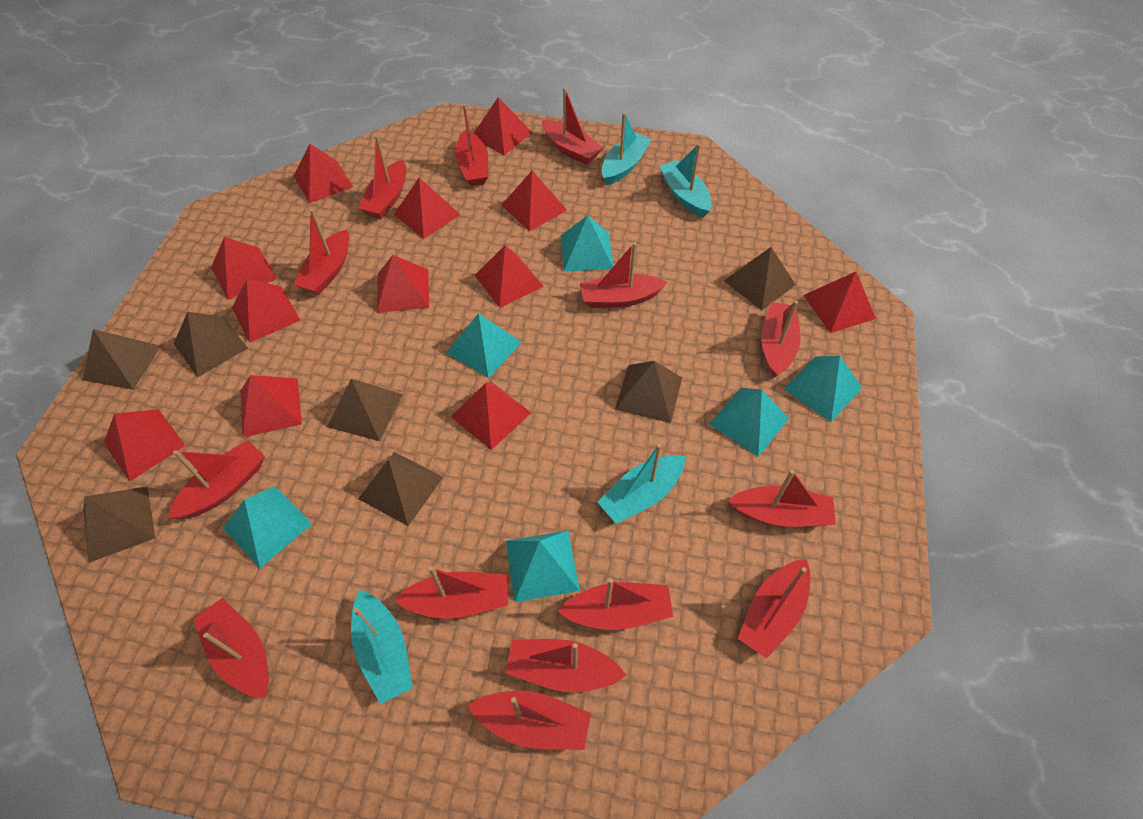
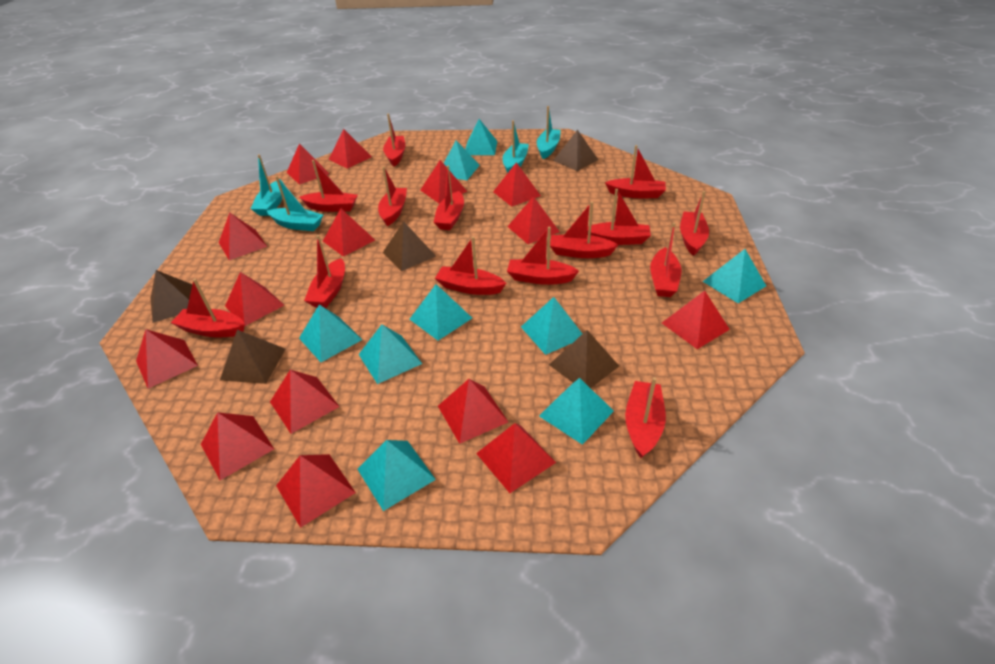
brown pyramid: [83,329,161,390] [83,486,155,563] [174,312,248,377] [327,379,403,441] [358,452,443,526] [615,361,682,423] [724,247,796,310] = 7 -> [151,270,192,323] [220,330,285,384] [383,221,436,271] [549,330,619,388] [553,130,598,171] = 5
red pyramid: [104,409,186,481] [211,237,277,299] [232,279,300,343] [241,375,302,438] [294,144,353,203] [377,255,429,313] [394,178,461,239] [451,382,531,450] [474,97,532,155] [475,245,544,308] [502,171,567,231] [804,272,876,333] = 12 -> [136,329,198,389] [201,412,274,480] [219,213,267,260] [225,272,284,326] [270,370,340,434] [276,454,356,528] [287,143,329,185] [323,209,375,257] [328,129,372,169] [421,160,467,203] [438,379,508,444] [476,423,556,493] [493,162,541,207] [507,196,560,244] [662,291,730,349] = 15
turquoise pyramid: [223,486,312,568] [446,313,522,378] [506,530,580,602] [561,215,613,272] [709,388,789,457] [784,356,862,422] = 6 -> [299,304,362,362] [357,440,436,511] [358,324,422,384] [410,284,472,341] [444,140,480,180] [465,119,497,155] [521,297,582,355] [539,378,614,445] [702,249,766,303] = 9

